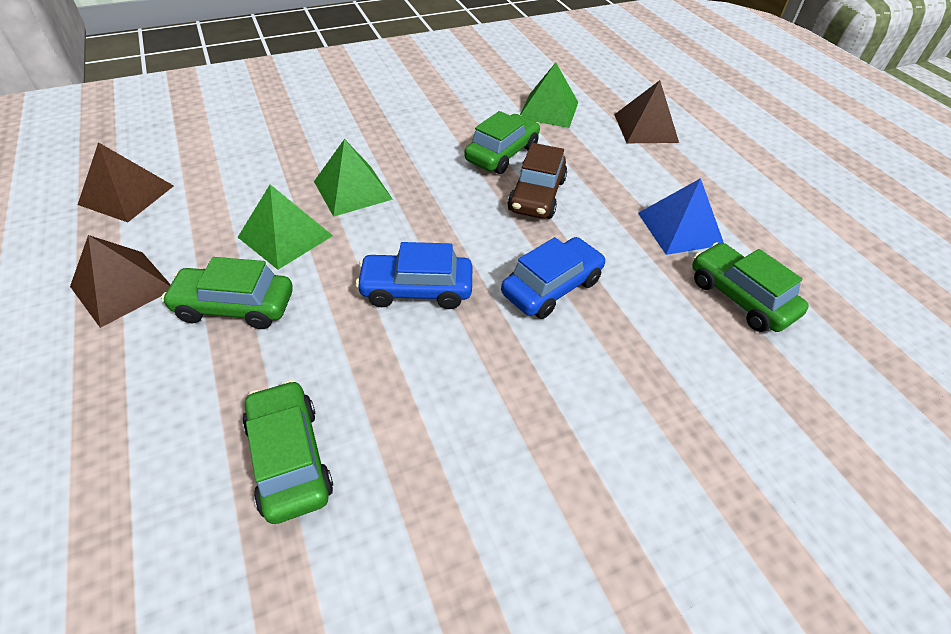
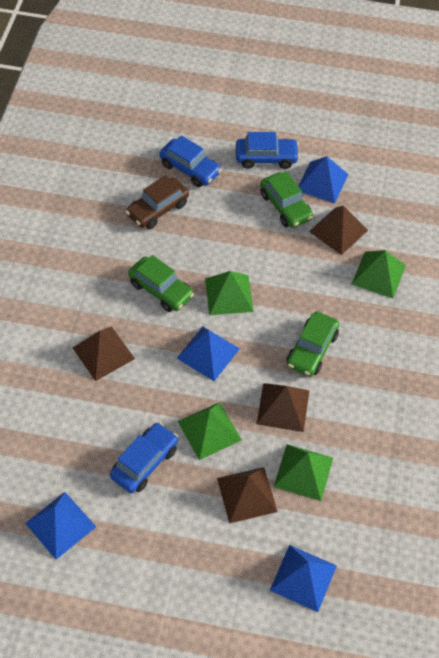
blue car: [356,242,472,309] [501,237,606,319] = 2 -> [110,422,178,493] [159,135,222,187] [236,132,299,169] = 3
blue pyramid: [638,178,724,255] = 1 -> [25,492,96,560] [177,327,240,381] [270,545,337,612] [299,156,349,204] = 4
brown pyramid: [70,235,171,328] [78,142,174,222] [614,80,679,143] = 3 -> [73,326,135,381] [217,467,278,524] [257,383,309,432] [309,206,368,255] = 4
green car: [161,257,293,329] [242,380,333,524] [465,111,540,174] [692,242,809,332] = 4 -> [128,255,194,312] [260,171,313,228] [287,312,339,377] = 3
green pyramid: [238,184,333,270] [314,139,393,217] [520,62,578,128] = 3 -> [178,402,242,460] [205,271,254,315] [274,444,333,501] [352,250,406,298] = 4

